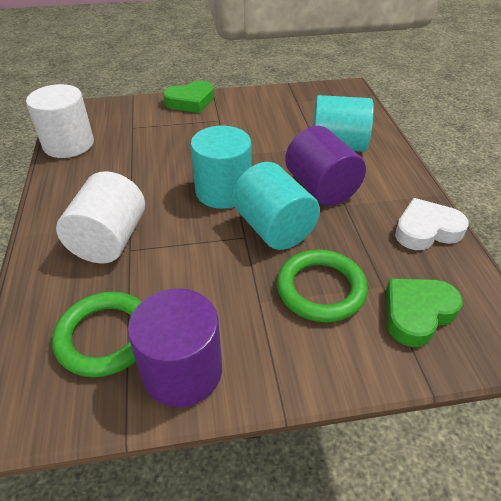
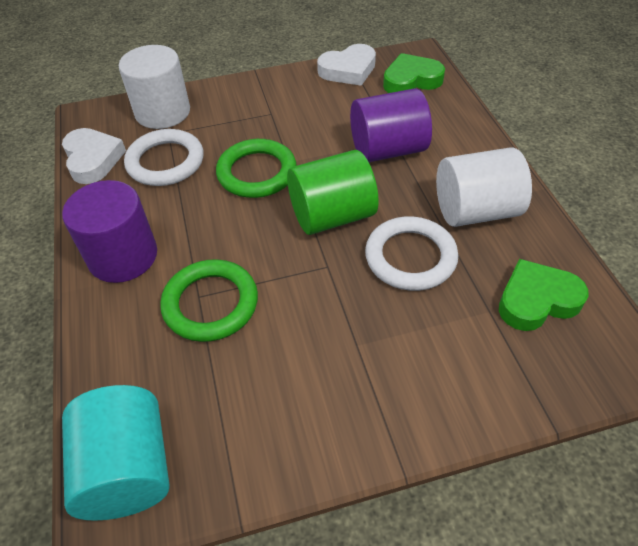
green cylinder: none = 0 -> [287,150,379,235] = 1
turquoise cylinder: [190,126,251,209] [232,162,320,250] [313,95,374,152] = 3 -> [62,385,169,521] = 1
white heart: [395,198,469,250] = 1 -> [62,128,126,184] [317,44,376,86] = 2
white ring: none = 0 -> [124,129,204,186] [365,216,458,291] = 2

